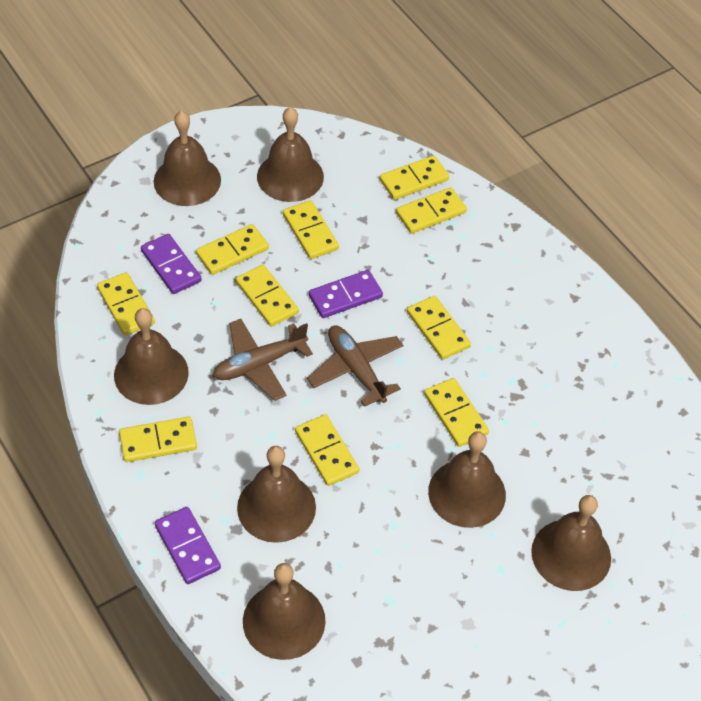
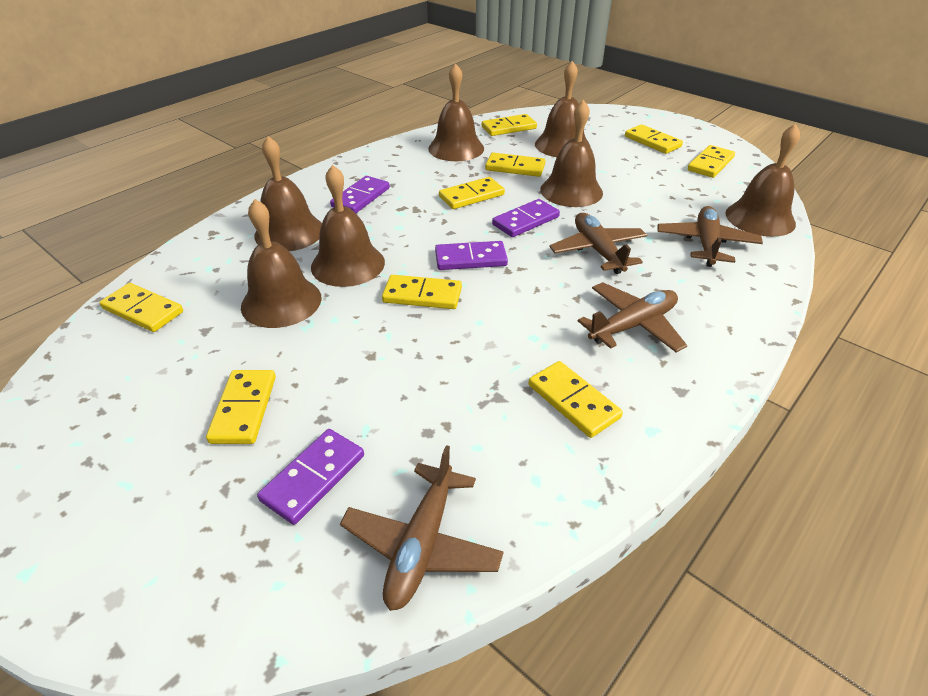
brown plane: [213,319,313,401] [307,326,403,407] = 2 -> [340,445,504,611] [549,213,647,274] [578,282,688,353] [658,206,763,267] = 4
purple domino: [141,234,202,294] [155,507,221,584] [309,270,383,318] = 3 -> [257,429,364,525] [330,176,390,213] [435,241,508,270] [492,199,560,237] = 4
yellow domino: [97,272,155,336] [119,417,197,462] [196,224,269,275] [236,265,299,327] [283,200,339,259] [295,414,359,486] [380,155,449,200] [396,187,467,234] [407,296,471,360] [424,378,489,447] = 10 -> [99,283,183,332] [206,370,276,444] [382,275,462,309] [439,177,505,209] [482,114,537,136] [485,153,545,177] [529,361,623,438] [625,124,683,154] [687,145,735,178] = 9

